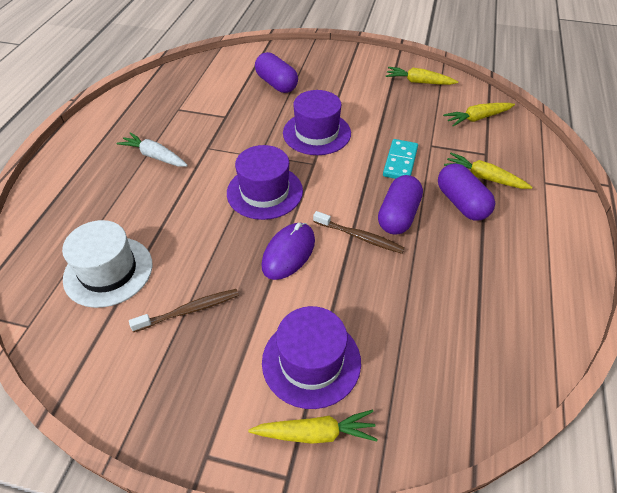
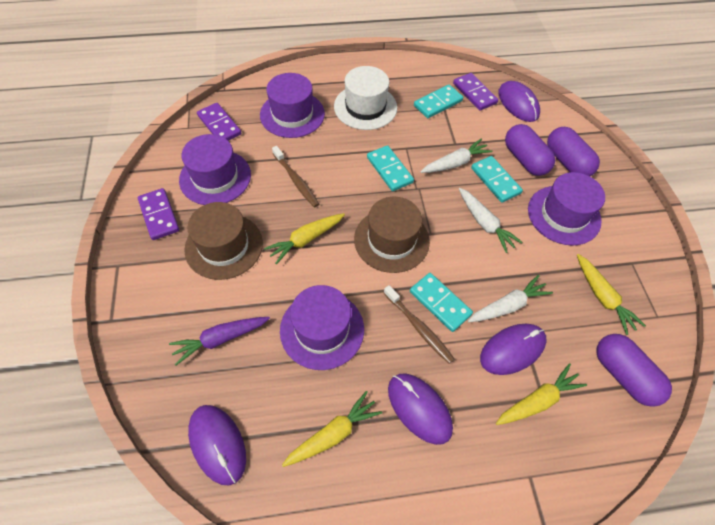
brown hat: none = 0 -> [184,202,263,280] [354,197,430,273] = 2
purple carrot: none = 0 -> [169,317,270,365] = 1
purple domino: none = 0 -> [138,188,179,240] [197,103,242,141] [453,73,498,110] = 3
purple hat: [227,145,303,220] [262,306,361,409] [283,90,351,155] = 3 -> [179,134,251,205] [260,73,325,138] [280,285,364,370] [528,172,605,245] = 4
purple mouse: [261,223,315,280] = 1 -> [188,405,246,485] [388,374,453,445] [480,324,547,375] [498,81,540,122] = 4
turquoise domino: [383,139,418,179] = 1 -> [367,145,414,191] [410,273,473,332] [414,85,463,118] [471,156,523,203] = 4
white carrot: [116,132,188,167] = 1 -> [420,139,493,173] [459,188,523,253] [468,275,553,322] = 3

